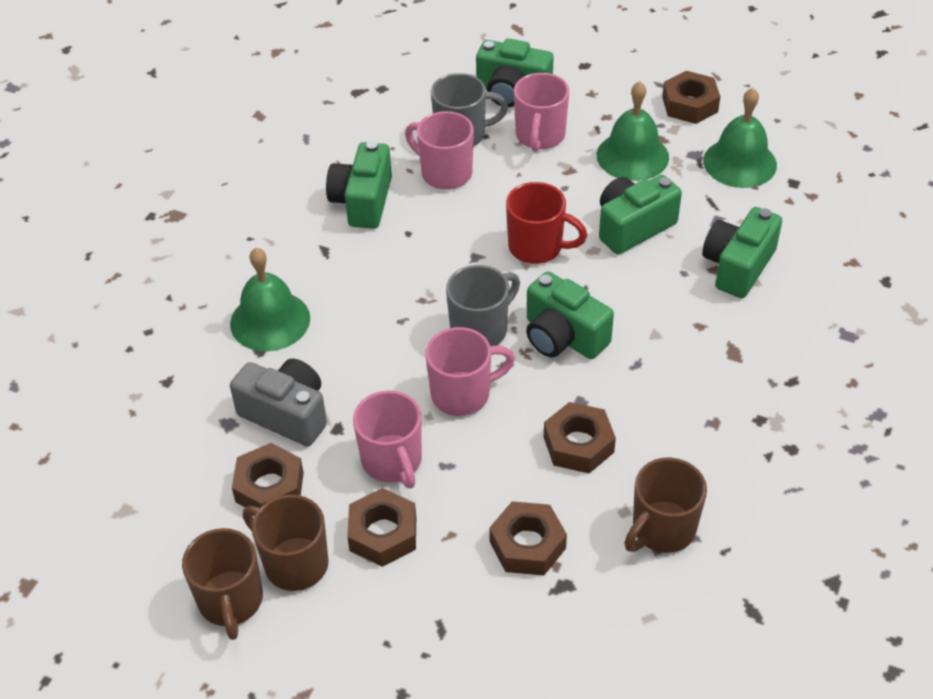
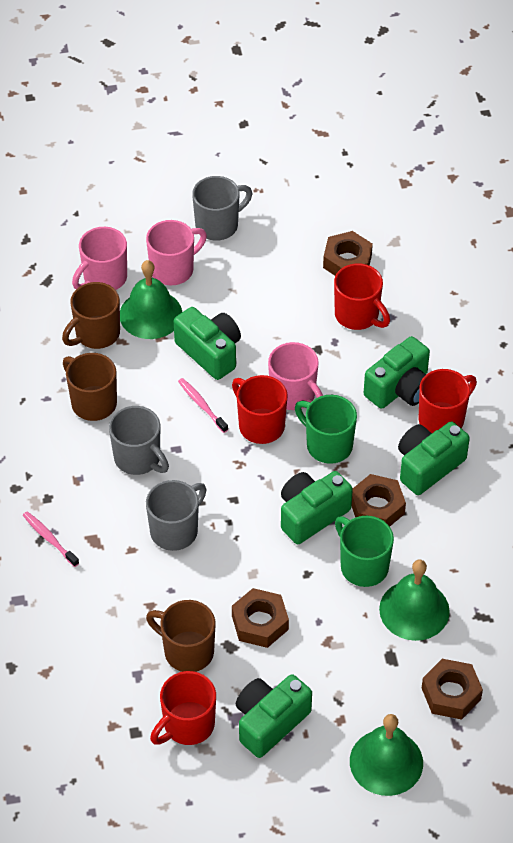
brown nut: [232,443,304,508] [347,488,416,567] [489,501,567,575] [544,402,616,473] [662,71,720,124] = 5 -> [232,588,289,648] [323,231,373,275] [352,474,406,527] [422,659,483,720] = 4
green mug: none = 0 -> [295,395,357,464] [335,516,394,587] = 2
grey camera: [230,359,327,446] = 1 -> none = 0
grey mug: [431,73,508,146] [446,265,520,346] = 2 -> [109,406,169,475] [146,480,207,551] [192,176,252,241] = 3
pink mug: [353,391,422,489] [405,111,474,190] [425,327,515,416] [514,73,569,152] = 4 -> [72,227,127,290] [146,220,207,286] [268,342,323,410] = 3
pink toothbrush: none = 0 -> [23,511,79,567] [178,378,228,433] = 2
red mug: [506,182,587,264] = 1 -> [150,671,216,745] [232,375,288,444] [334,263,390,330] [418,369,477,433] = 4

